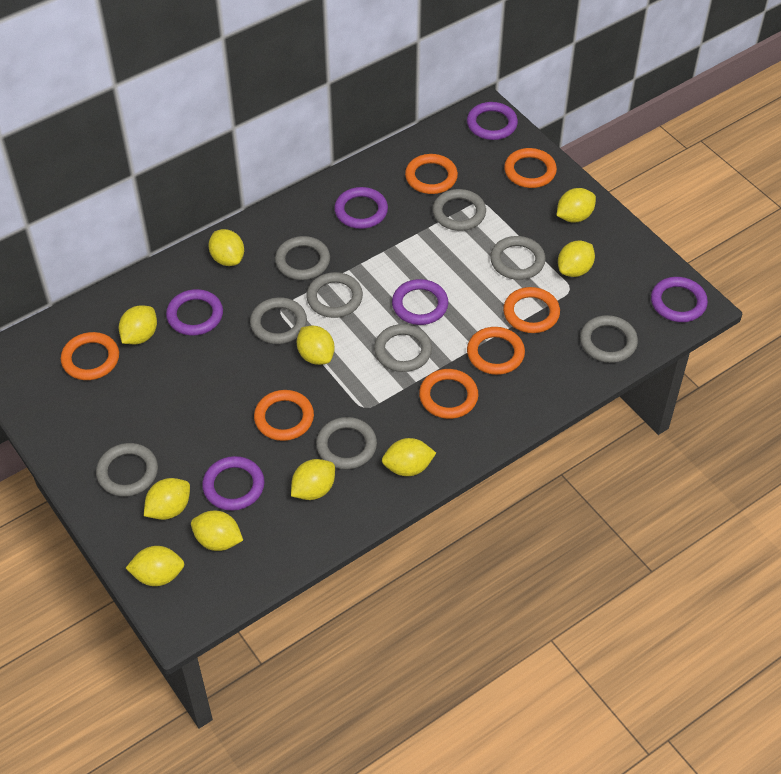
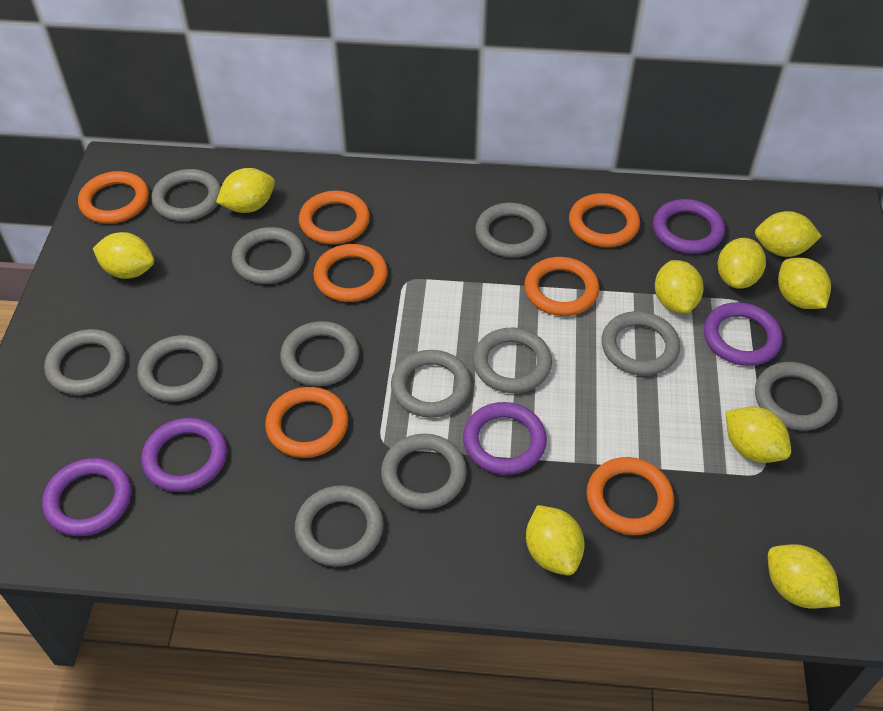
grey ring: [96,443,158,496] [250,297,307,344] [275,236,330,280] [307,272,363,318] [316,417,377,469] [374,324,432,372] [433,189,486,231] [490,236,546,280] [580,315,638,363] = 9 -> [44,329,125,395] [137,335,218,402] [151,169,221,221] [231,227,305,284] [280,321,359,386] [295,485,383,567] [381,434,467,510] [391,350,472,418] [473,328,552,393] [475,203,547,257] [601,311,680,376] [755,362,838,431] = 12
purple ring: [166,289,223,336] [202,456,265,511] [334,187,388,229] [392,279,448,325] [467,102,518,140] [651,277,708,322] = 6 -> [42,458,131,536] [141,418,227,492] [463,402,547,475] [653,199,725,254] [704,302,783,366] = 5
yellow lemon: [119,305,157,344] [126,546,184,586] [144,478,190,520] [191,511,243,551] [208,229,244,266] [291,459,335,500] [297,325,335,365] [382,438,436,476] [557,188,596,222] [558,241,595,277] = 10 -> [93,232,154,279] [216,168,275,213] [526,505,585,575] [655,260,703,314] [718,238,766,289] [725,407,791,463] [755,211,822,257] [768,544,840,609] [778,258,831,309] = 9

